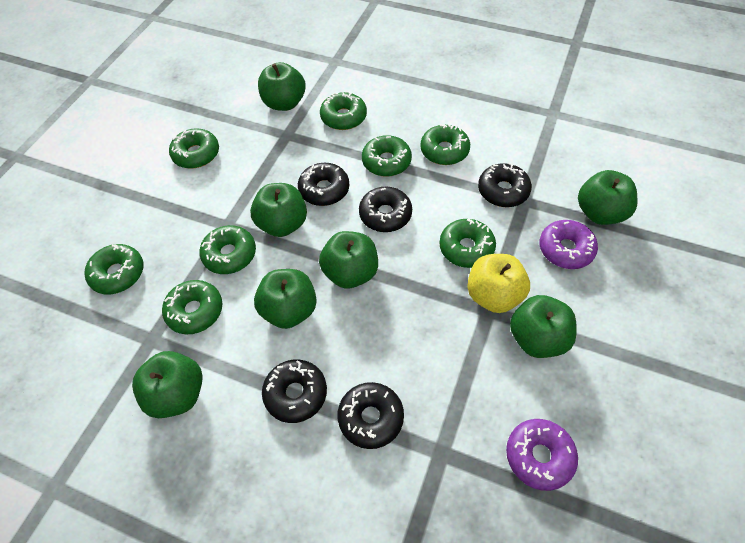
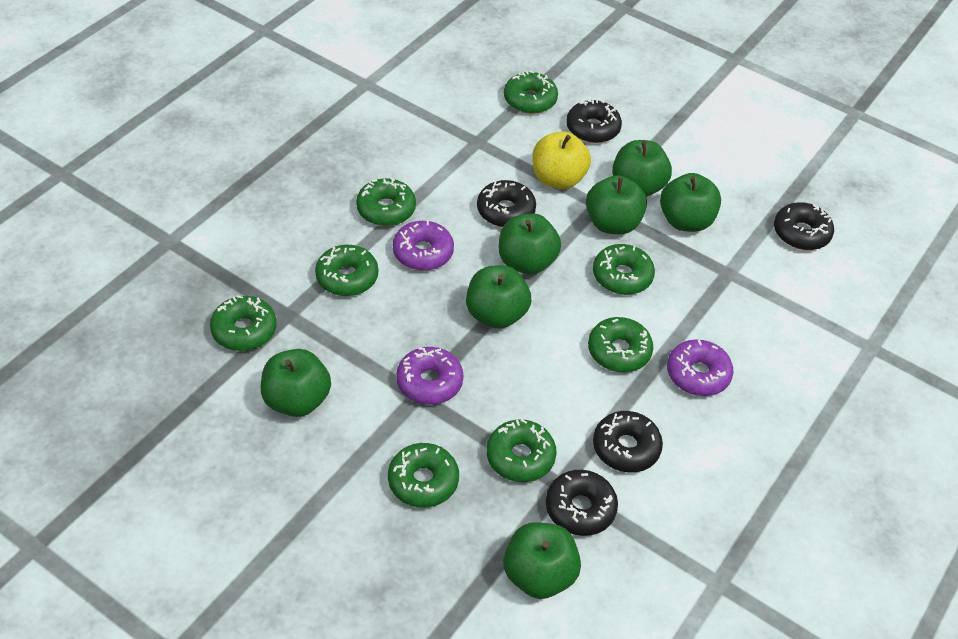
purple donut: [506,419,578,491] [539,220,598,269] = 2 -> [393,221,454,271] [396,347,463,405] [667,339,734,396] = 3

